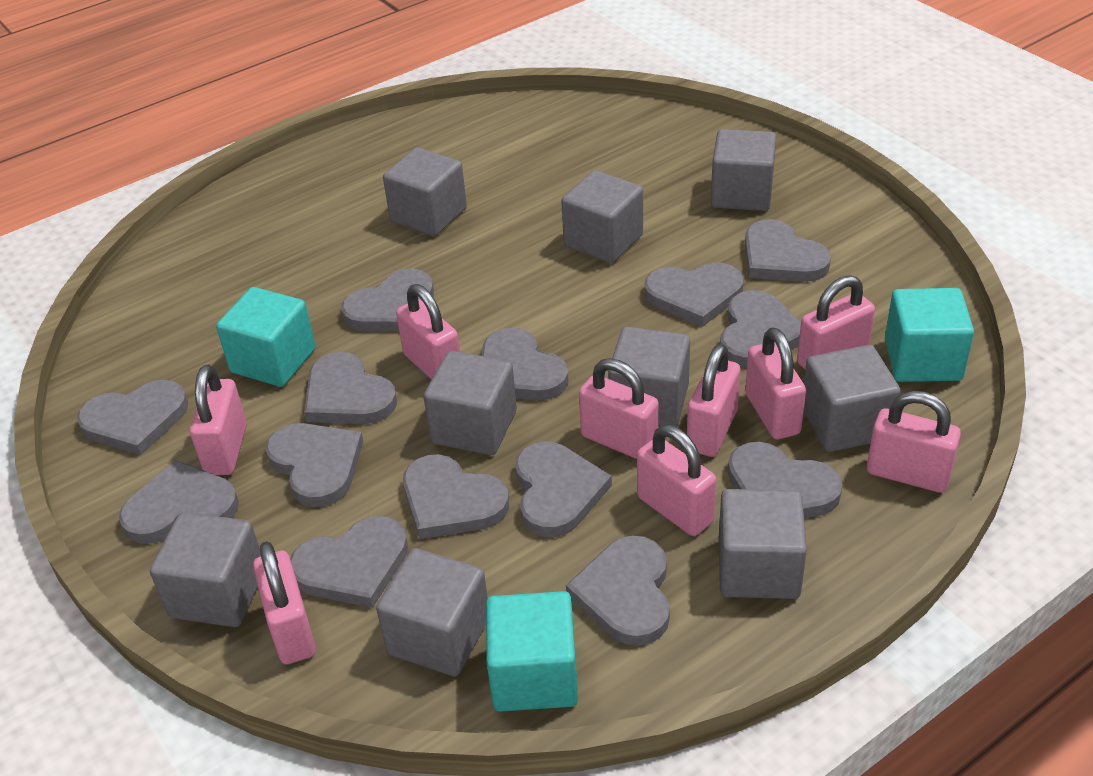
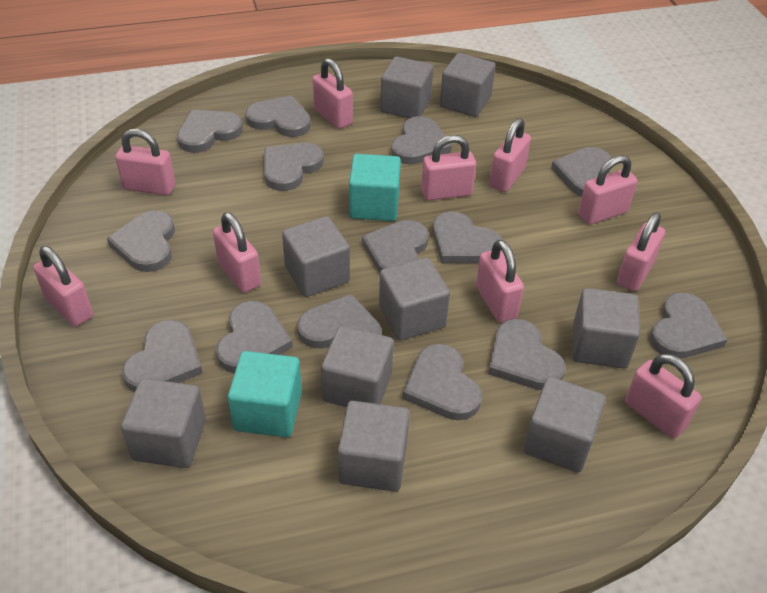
pink padlock: [190,365,247,475] [253,541,316,664] [396,284,460,380] [579,358,659,459] [637,425,716,536] [687,344,740,457] [745,327,806,440] [797,275,875,369] [867,391,961,493] = 9 -> [33,246,93,327] [115,129,175,195] [213,212,261,293] [312,58,353,129] [421,135,476,201] [476,240,524,322] [489,118,531,192] [578,155,638,225] [617,212,665,291] [625,354,701,438] = 10
turquoise cube: [216,287,316,387] [486,591,578,712] [885,288,974,382] = 3 -> [228,351,302,437] [349,154,401,221] = 2

